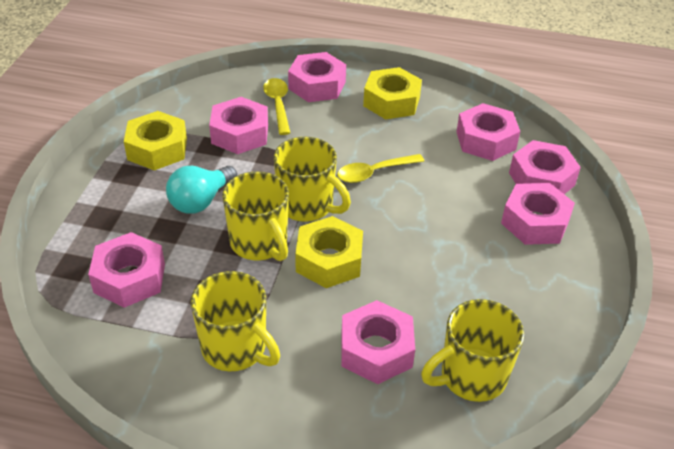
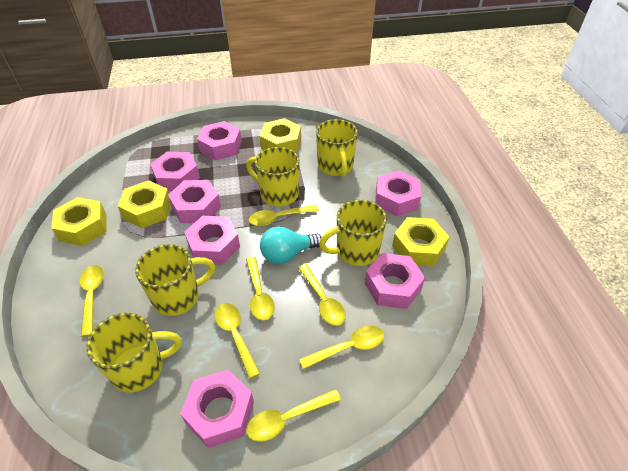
yellow mug: [191,271,280,371] [222,171,289,261] [274,137,351,222] [421,299,524,402] = 4 -> [86,313,182,392] [135,244,215,316] [246,147,300,207] [316,119,358,177] [319,200,387,266] = 5
yellow nut: [124,111,187,170] [295,216,363,288] [363,67,422,119] = 3 -> [51,197,107,246] [118,180,171,228] [260,118,301,152] [392,217,450,267] = 4
yellow spoon: [263,78,290,135] [337,154,424,183] = 2 -> [80,265,104,337] [215,303,260,379] [246,257,275,320] [246,389,341,442] [249,205,319,226] [298,264,346,326] [299,326,384,369] = 7

